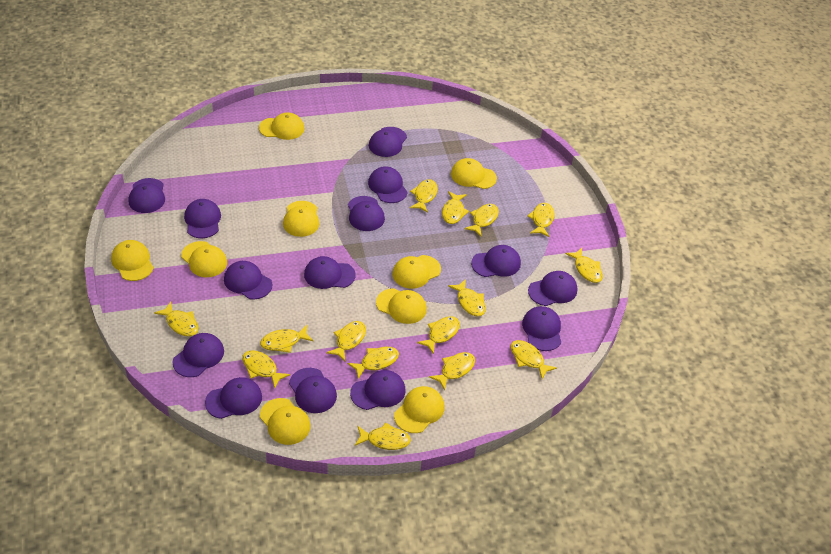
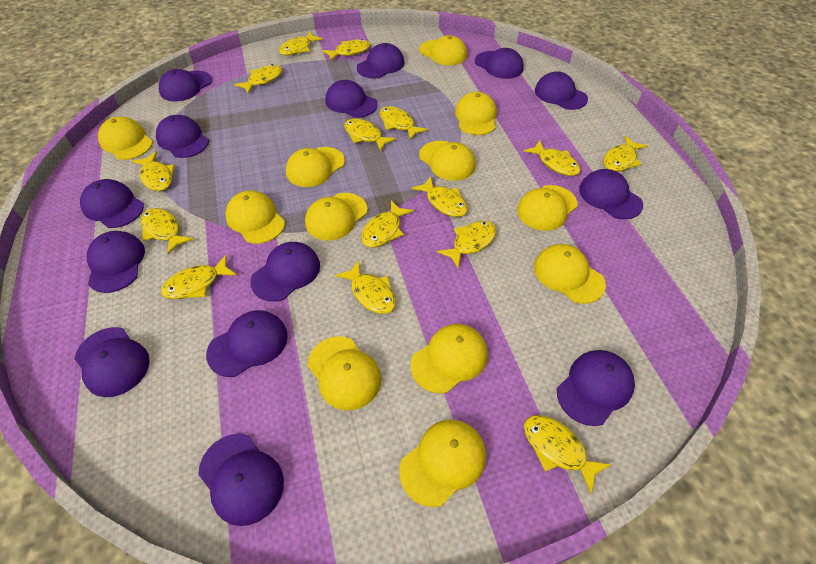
yellow cap: [111,240,154,281] [181,241,227,277] [259,112,304,140] [260,398,311,445] [283,201,319,237] [376,288,427,324] [392,255,441,289] [394,386,445,433] [451,158,497,189] = 9 -> [98,117,153,160] [225,190,285,244] [286,147,345,187] [305,193,368,240] [308,336,381,410] [399,420,486,507] [411,324,488,394] [419,35,467,65] [419,141,476,181] [455,92,497,135] [517,185,577,231] [534,244,606,304] = 12

